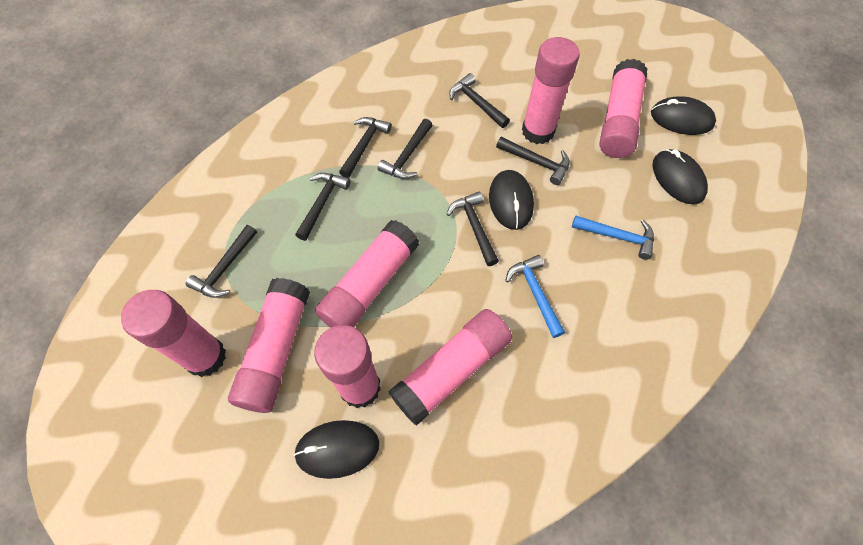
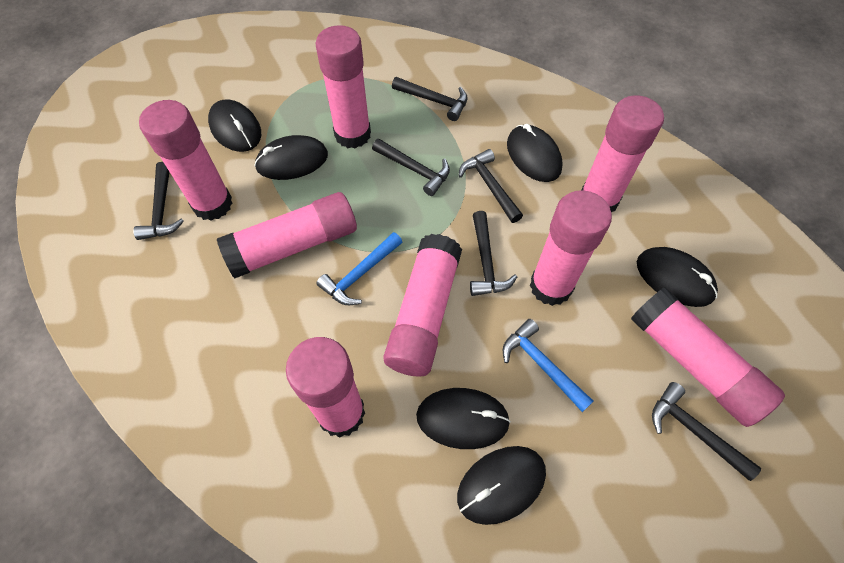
black hammer: [186,225,257,298] [295,173,350,241] [339,117,392,178] [377,119,432,179] [447,192,499,266] [449,73,510,128] [496,137,570,185] = 7 -> [133,162,184,240] [372,139,450,196] [392,77,467,121] [458,149,523,223] [470,211,517,296] [652,382,761,481] = 6
black mouse: [293,420,379,479] [489,170,534,230] [651,96,716,135] [652,149,708,205] = 4 -> [208,99,261,152] [254,135,328,180] [416,388,511,449] [457,446,546,525] [507,124,563,182] [637,247,718,307] = 6
pink glue stick: [121,290,226,377] [228,278,310,413] [314,325,381,408] [315,220,419,328] [388,309,512,426] [522,37,580,144] [599,59,647,158] = 7 -> [139,100,233,221] [217,192,357,279] [286,337,365,438] [316,25,371,148] [383,234,462,377] [530,190,612,306] [581,95,664,212] [631,287,785,427] = 8

